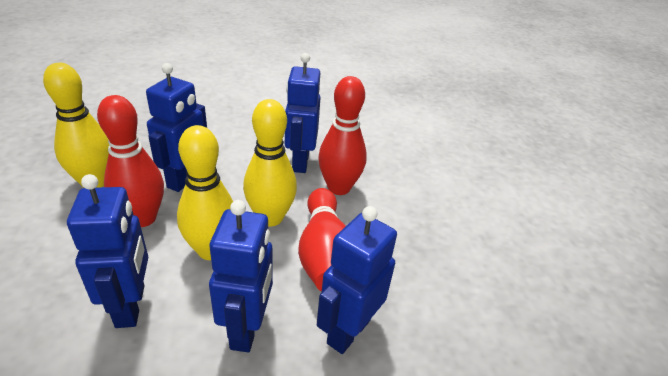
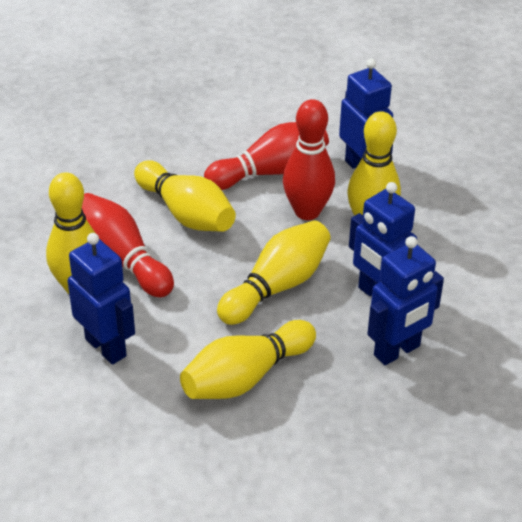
blue robot: [67,174,148,328] [146,63,207,192] [209,200,273,352] [285,53,321,173] [317,206,397,354] = 5 -> [68,233,135,365] [339,59,393,169] [349,182,417,296] [367,236,444,365] = 4
yellow bowling pin: [43,63,109,188] [177,125,233,260] [243,99,297,227] = 3 -> [46,172,95,294] [134,160,236,232] [180,320,316,399] [217,220,331,325] [347,111,401,216] = 5

